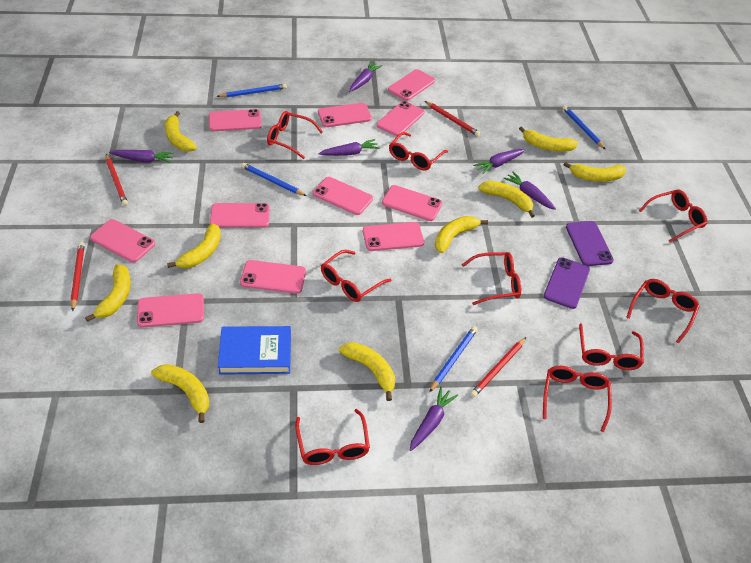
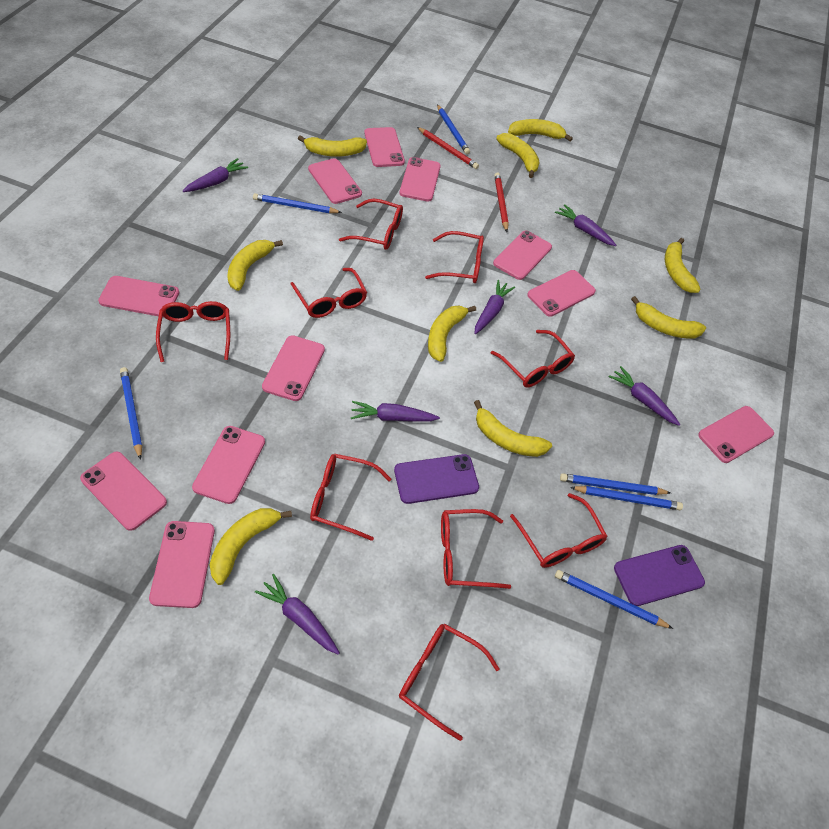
blue book: [218,326,291,375] = 1 -> none = 0
blue pencil: [217,84,287,98] [241,163,307,196] [429,326,478,392] [563,106,605,149] = 4 -> [120,367,142,460] [253,193,342,213] [437,104,470,154] [555,570,673,629] [560,473,671,495] [570,486,683,510] = 6
red pencil: [70,242,85,311] [106,154,128,206] [425,101,480,136] [470,337,526,397] = 4 -> [417,127,479,169] [494,173,509,232] = 2

